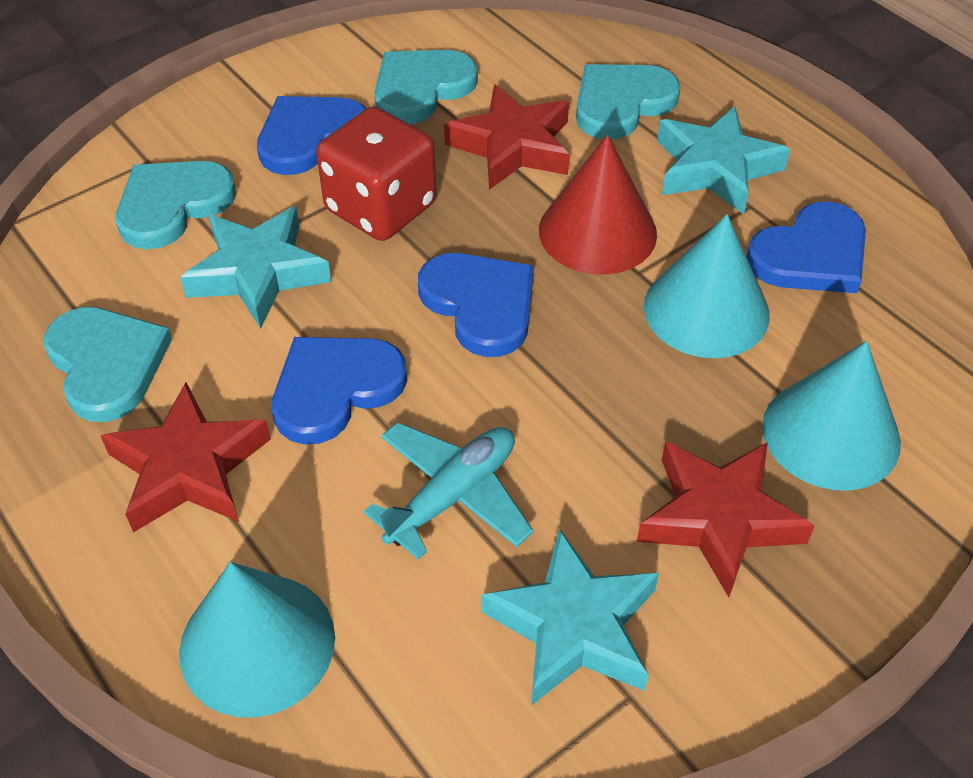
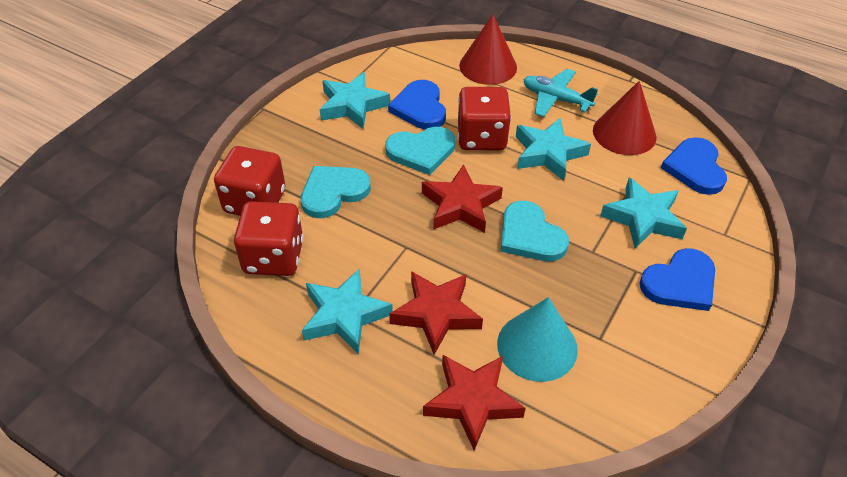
blue heart: [257,96,366,175] [272,337,407,445] [418,253,534,357] [746,202,866,293] = 4 -> [388,80,446,130] [639,248,715,311] [661,137,727,195] = 3
red cone: [539,135,657,275] = 1 -> [459,14,517,85] [593,81,657,155] = 2
red dice: [316,106,437,241] = 1 -> [214,146,286,216] [234,201,303,276] [458,87,511,150] = 3
turquoise cone: [179,562,335,718] [644,214,770,358] [762,341,901,491] = 3 -> [497,297,578,382] = 1
turquoise heart: [44,307,172,422] [116,161,236,249] [374,50,478,124] [576,64,681,139] = 4 -> [301,166,371,218] [385,127,456,175] [500,201,569,261] = 3
turquoise star: [180,206,331,328] [481,528,659,706] [657,106,791,214] = 3 -> [302,268,393,355] [320,72,390,129] [516,118,591,181] [600,177,687,249] = 4

